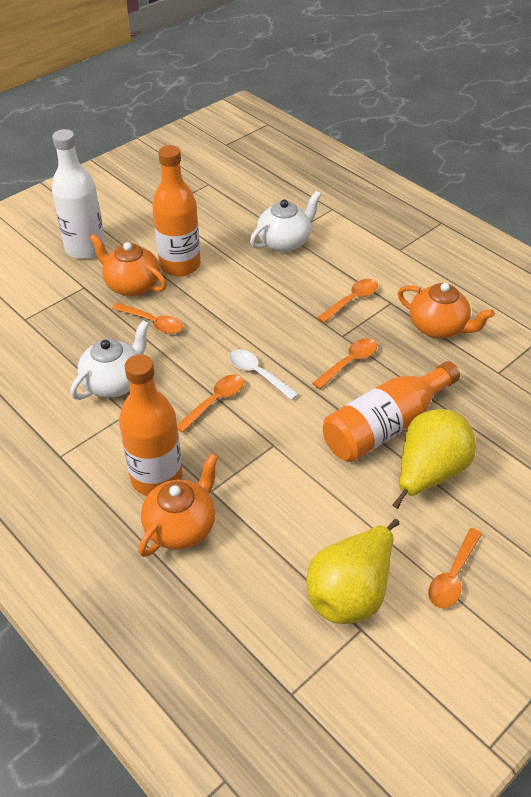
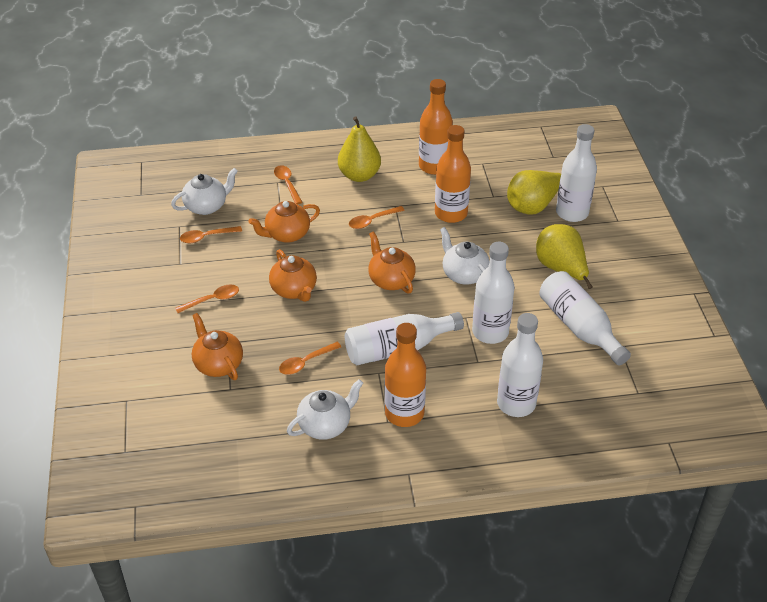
orange teapot: [89,234,167,296] [138,453,218,557] [398,283,495,338] = 3 -> [192,313,243,380] [249,201,320,243] [269,249,317,302] [368,231,416,294] = 4
white bottle: [52,129,105,259] = 1 -> [345,312,464,365] [472,242,515,344] [497,313,543,417] [539,271,631,365] [556,124,597,222] = 5
white spoon: [229,349,299,400] = 1 -> none = 0
white teapot: [70,320,149,400] [250,191,321,252] = 2 -> [171,168,238,215] [287,379,363,440] [440,227,489,285] = 3
yellow pear: [307,519,399,624] [392,409,476,509] = 2 -> [338,116,381,182] [507,170,561,214] [536,224,593,289] = 3

